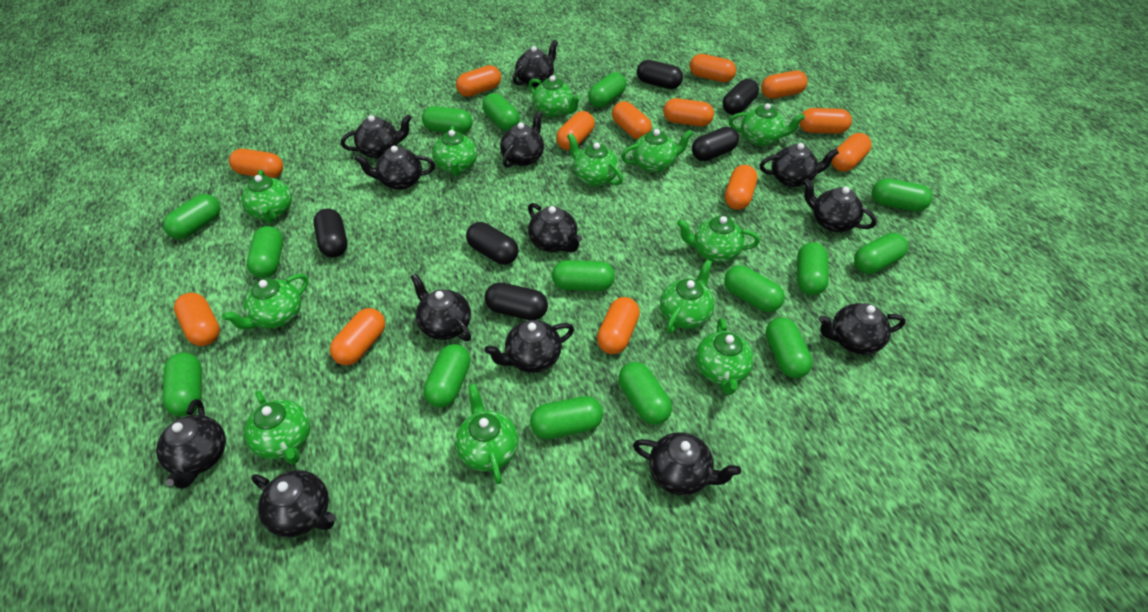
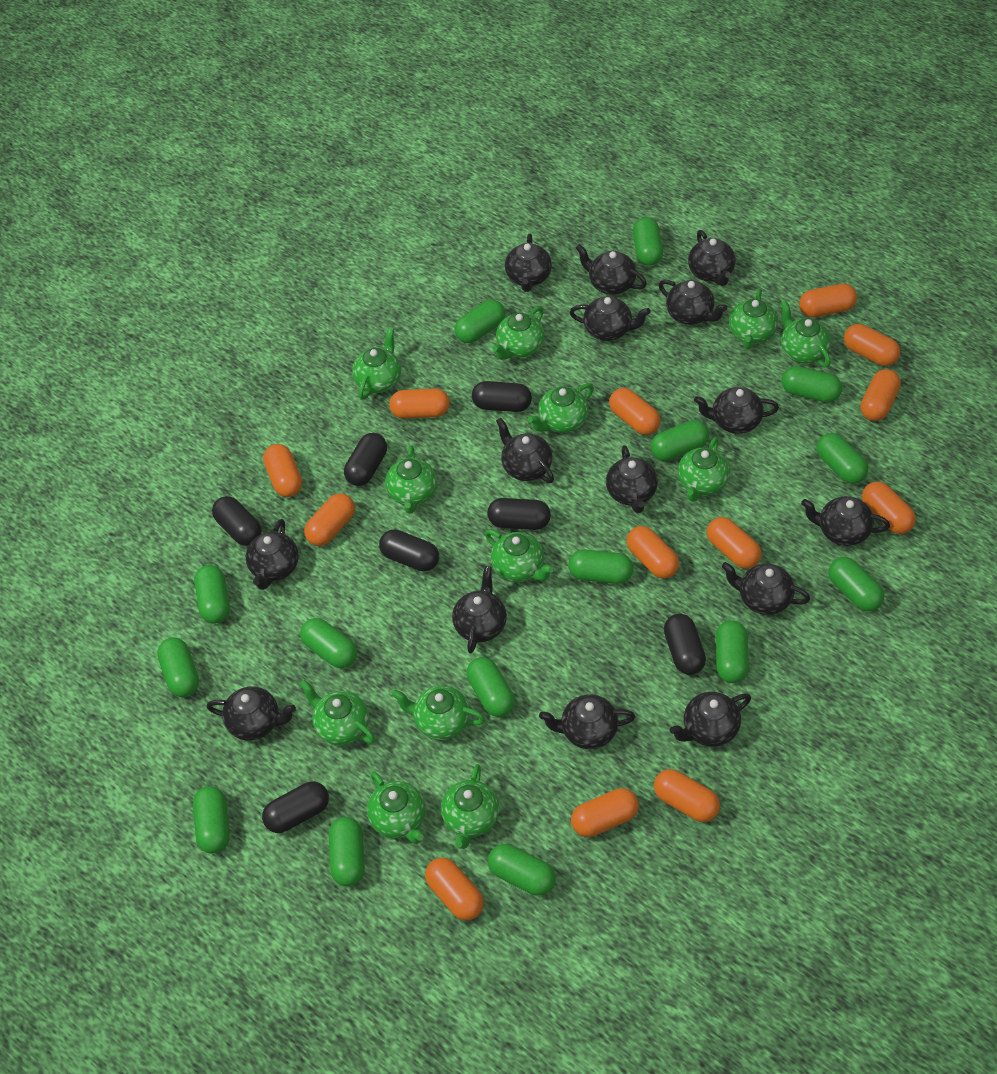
black capsule: [313,208,347,257] [466,222,518,265] [485,282,548,320] [637,60,683,89] [692,127,739,161] [723,79,759,115] = 6 -> [212,496,262,546] [262,781,329,833] [344,433,387,486] [379,529,439,572] [472,381,532,412] [487,498,551,530] [664,613,706,675] = 7
black teapot: [156,399,226,489] [251,470,335,537] [341,114,412,159] [355,146,435,190] [410,273,471,341] [484,320,574,373] [500,111,544,168] [513,40,558,87] [528,203,582,252] [633,432,741,495] [759,143,839,187] [803,178,877,232] [819,303,906,354] = 13 -> [207,686,296,740] [246,519,299,590] [452,566,507,653] [496,418,554,483] [505,234,552,292] [539,694,635,749] [570,296,651,341] [576,244,647,295] [606,445,658,513] [659,280,727,325] [669,692,751,747] [688,230,736,286] [694,387,779,434] [722,562,810,615] [801,496,890,546] = 15

